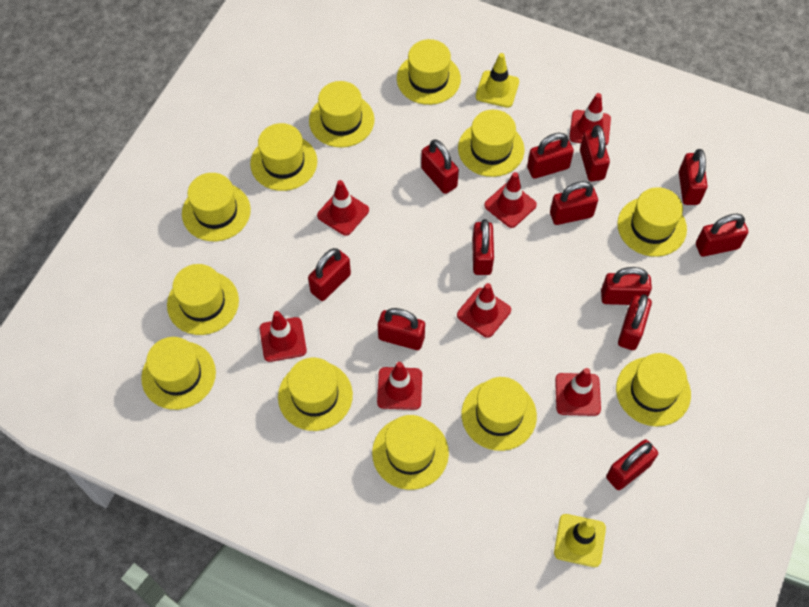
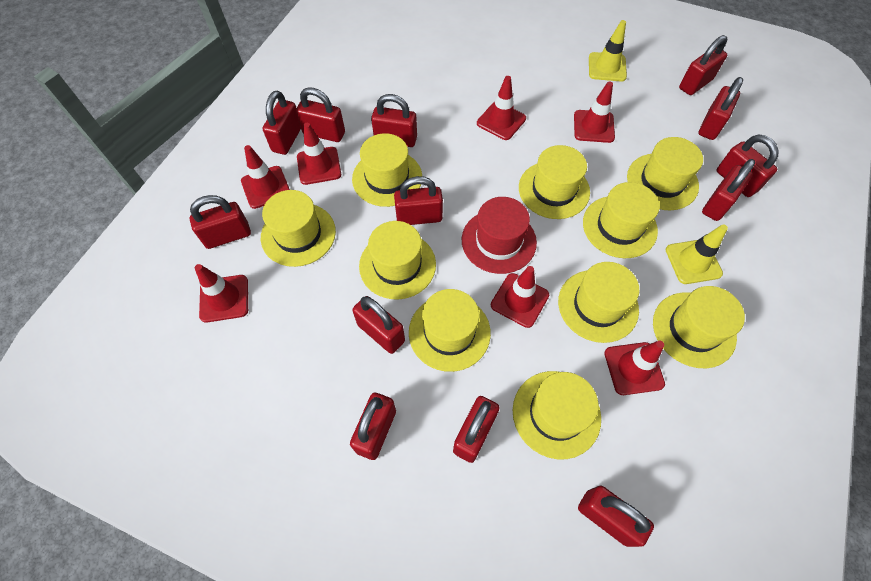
red hat: none = 0 -> [462,197,537,274] = 1
red padlock: [308,248,351,301] [378,308,425,350] [421,139,459,194] [472,219,494,275] [527,133,574,179] [550,181,598,225] [580,125,610,181] [601,267,652,305] [606,440,658,490] [618,294,652,350] [679,149,708,205] [696,214,748,257] = 12 -> [189,195,251,249] [263,91,301,155] [296,87,345,142] [350,393,396,460] [352,296,405,354] [371,94,417,147] [394,176,443,225] [453,396,500,463] [578,486,654,547] [679,35,727,95] [698,77,743,140] [702,159,755,221] [716,134,779,197] = 13
yellow hat: [141,337,216,410] [167,264,239,335] [182,173,251,241] [250,123,317,191] [278,358,353,431] [309,81,375,147] [372,415,449,490] [397,39,461,105] [458,110,524,177] [461,377,537,451] [616,353,691,426] [617,187,687,257] = 12 -> [261,190,336,267] [352,133,422,207] [359,221,436,300] [409,289,491,372] [513,371,601,459] [519,145,590,219] [558,262,639,343] [583,182,659,258] [627,137,703,210] [653,286,745,368] = 10

